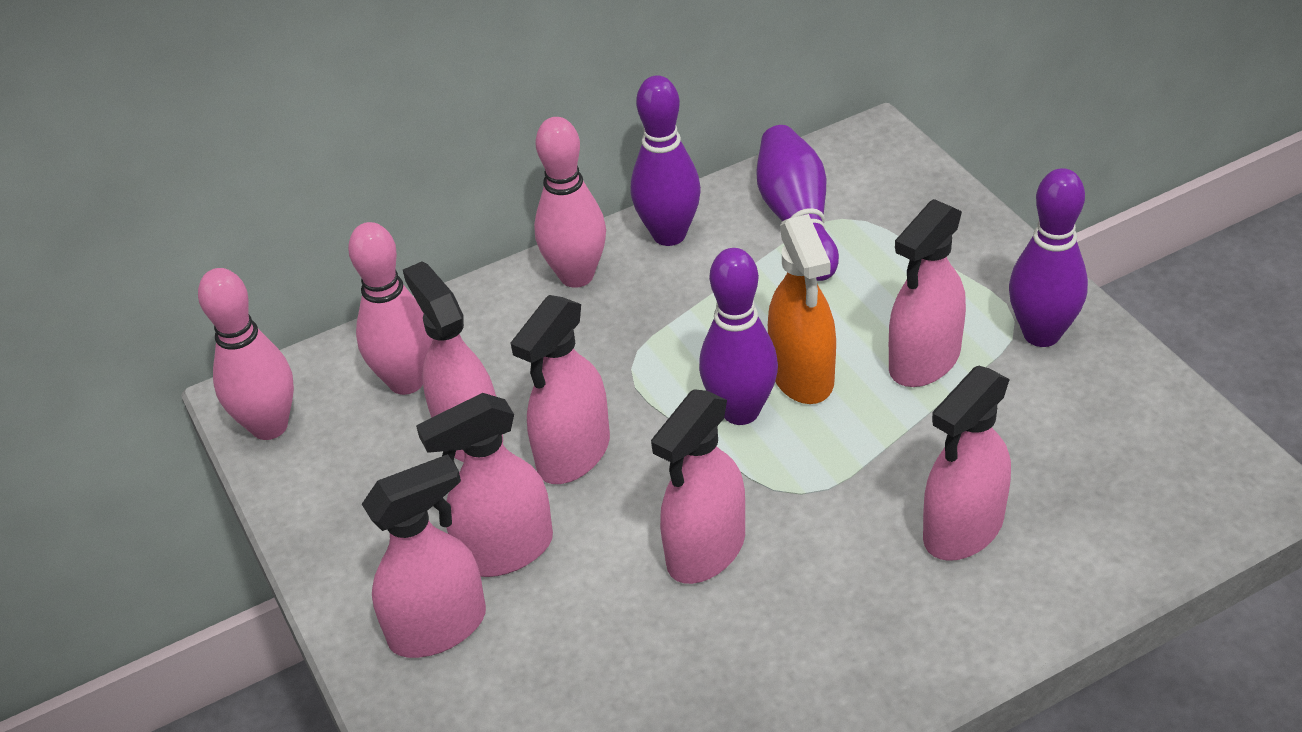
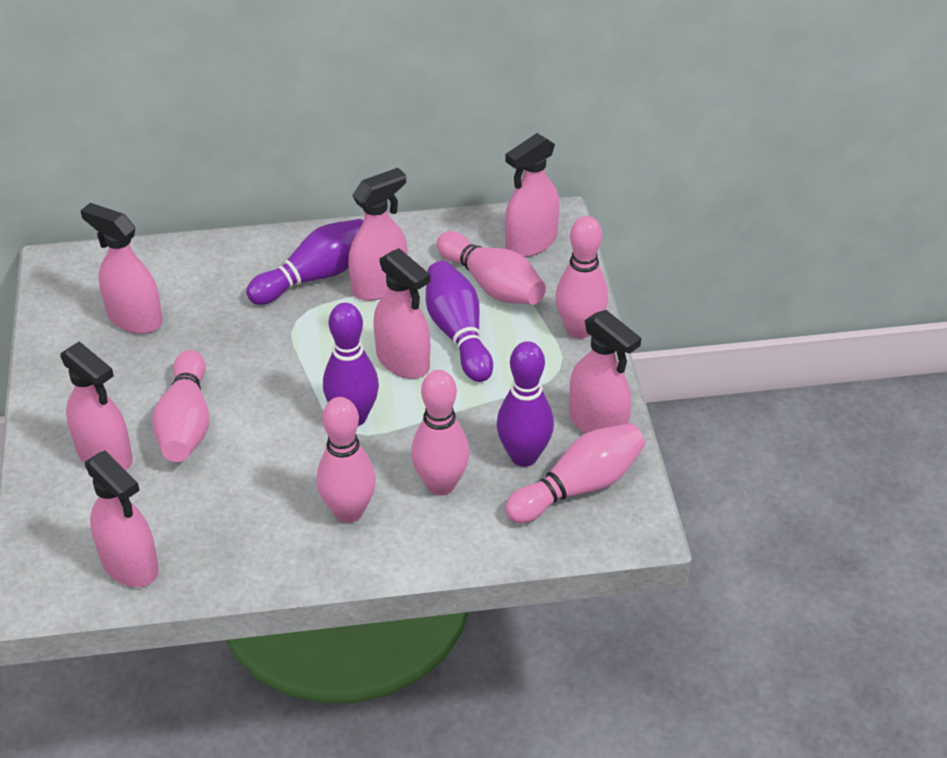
orange spray bottle: [768,214,836,404] = 1 -> none = 0
pink bowling pin: [198,268,294,440] [348,222,433,395] [534,117,606,288] = 3 -> [152,350,209,462] [317,397,376,523] [411,370,470,495] [437,231,546,305] [505,423,645,524] [555,216,608,339] = 6

